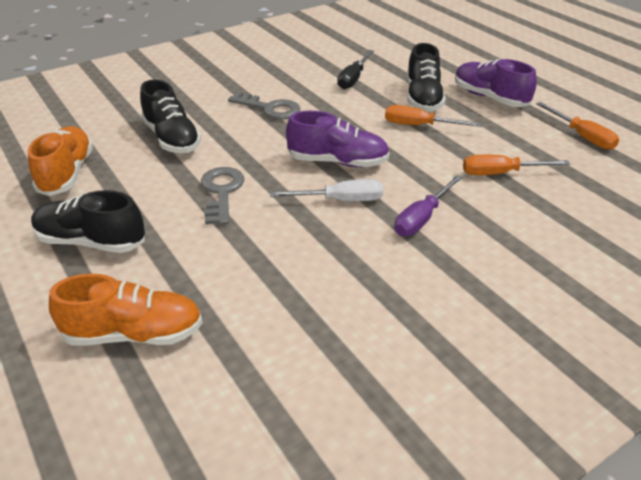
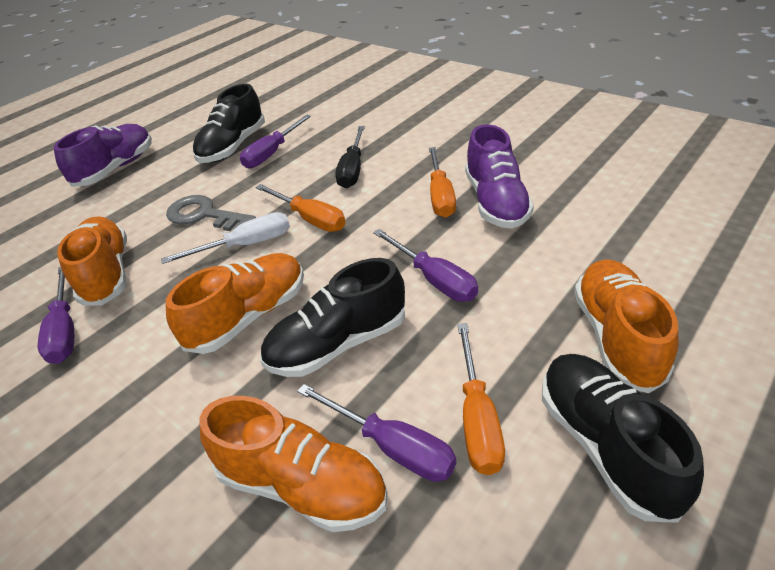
grey key: [201,167,244,225] [228,92,301,119] = 2 -> [166,195,256,231] = 1
orange shoe: [28,126,93,196] [49,274,202,346] = 2 -> [57,216,127,306] [166,253,304,354] [200,396,388,532] [574,259,679,393] = 4
purple screwdriver: [394,175,463,236] = 1 -> [38,267,74,364] [240,115,311,169] [297,384,456,482] [373,229,478,302] = 4

